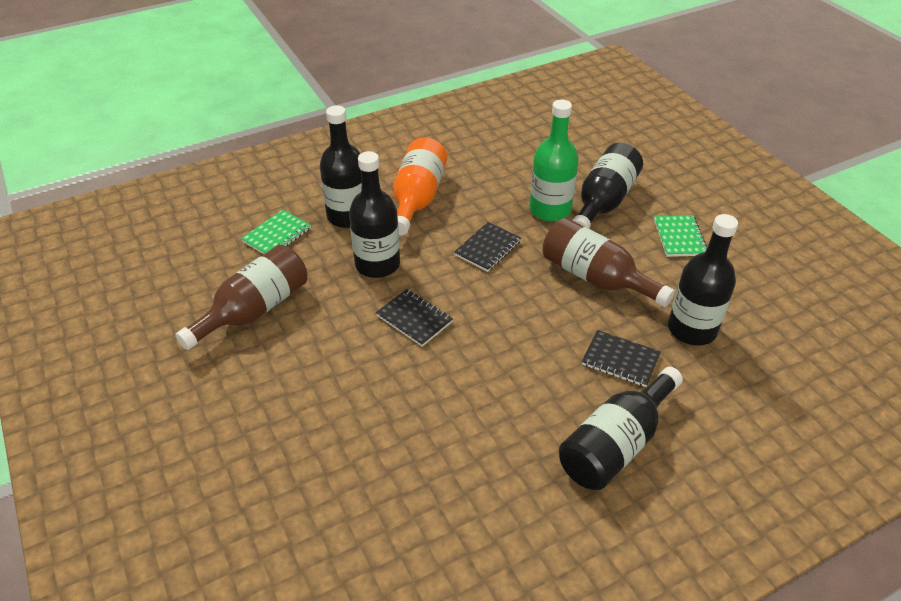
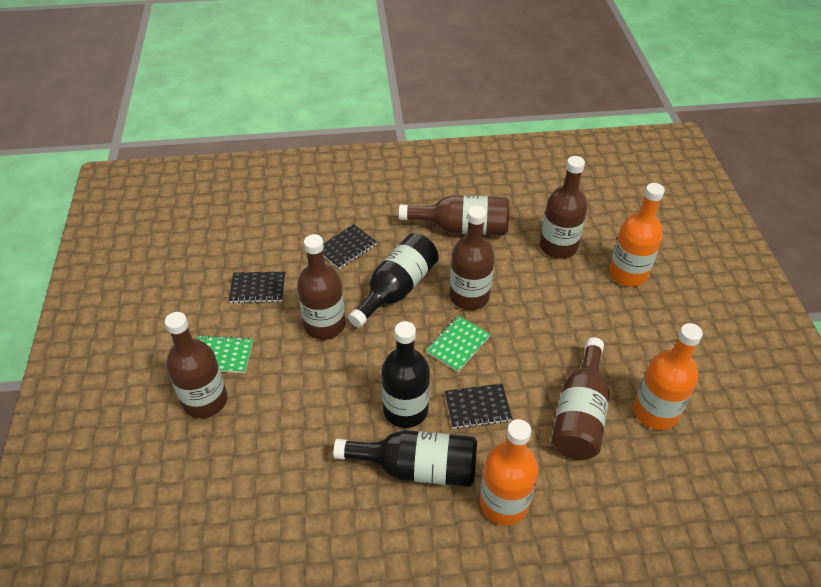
black bottle: [320,105,362,228] [349,151,400,278] [559,367,683,490] [572,143,643,228] [668,214,738,346] = 5 -> [333,430,477,487] [348,233,439,328] [381,321,430,428] = 3
brown bottle: [175,245,307,350] [542,218,675,307] = 2 -> [165,312,228,418] [297,234,345,340] [399,195,509,235] [450,206,495,310] [540,156,587,259] [551,337,610,460] = 6
green bottle: [530,100,579,222] = 1 -> none = 0
orange bottle: [393,137,447,235] = 1 -> [480,419,538,525] [609,183,665,287] [633,323,703,430] = 3

